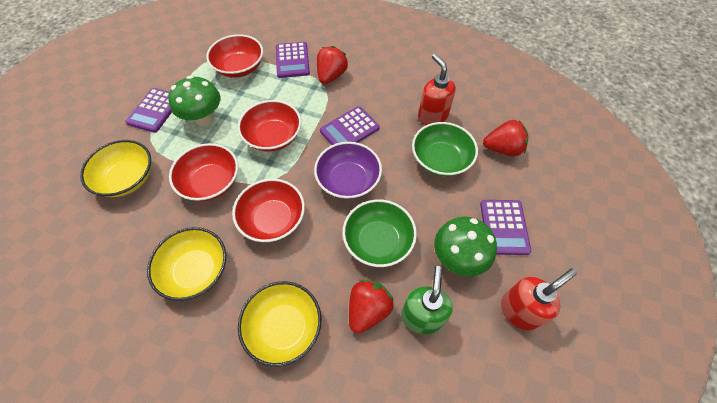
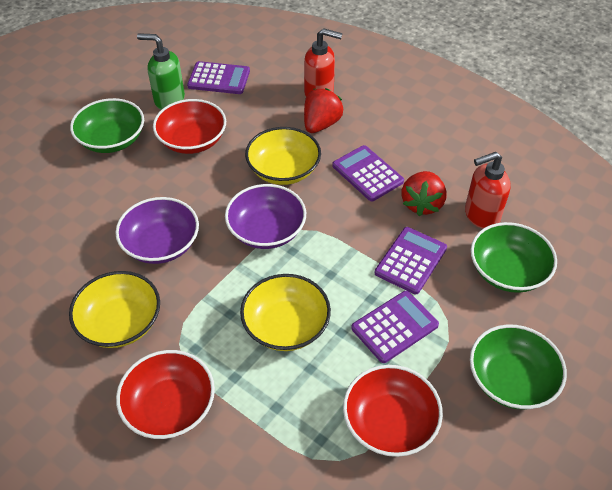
green bowl: [342,199,417,267] [412,122,478,177] = 2 -> [70,98,144,153] [470,324,567,409] [471,222,557,293] = 3
green mushroom: [168,76,220,126] [434,216,497,277] = 2 -> none = 0
purple bowl: [314,142,382,199] = 1 -> [115,197,199,264] [225,184,306,249] = 2
red bowl: [169,143,238,201] [206,34,263,78] [232,179,305,242] [238,100,301,151] = 4 -> [116,350,215,439] [153,99,226,154] [343,365,443,457] = 3
red strawberry: [317,46,348,84] [349,280,394,334] [483,120,528,157] = 3 -> [304,88,343,133] [401,171,447,216] = 2

